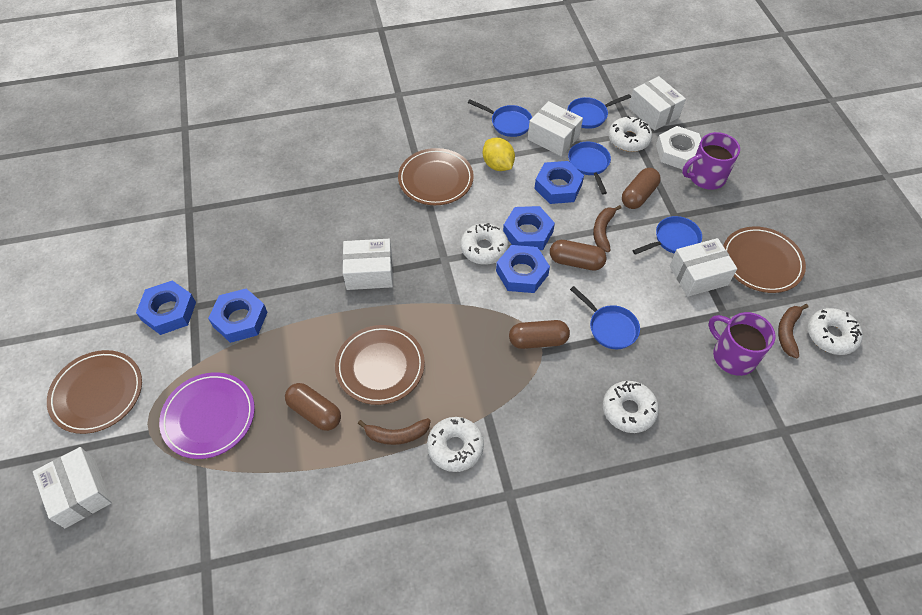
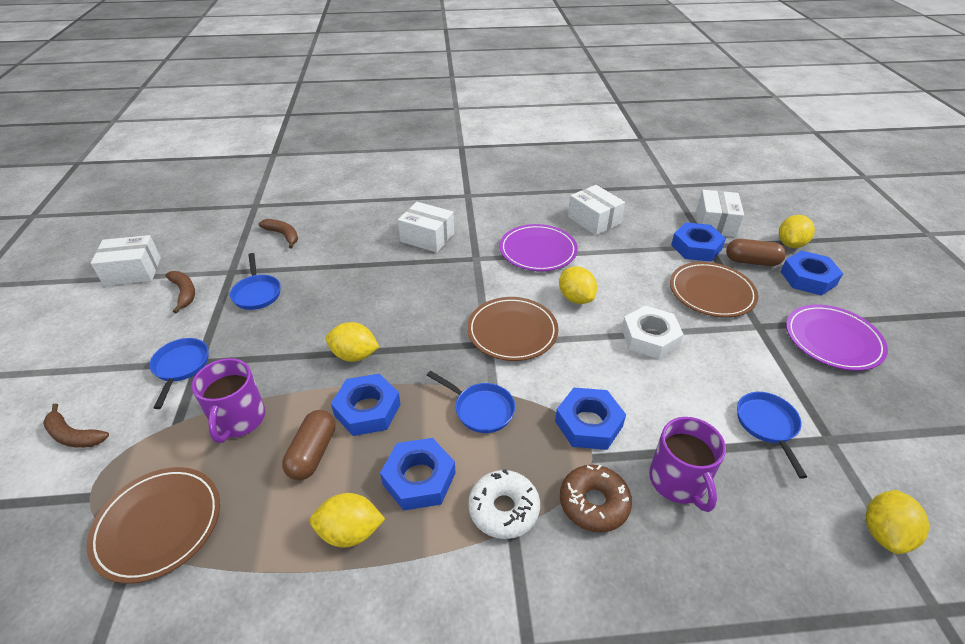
blue pan: [468,99,532,137] [567,94,631,129] [568,141,611,195] [570,286,640,349] [633,216,702,255] = 5 -> [149,338,209,409] [230,253,281,310] [427,370,515,433] [737,392,807,479] = 4
brown capsule: [285,383,341,431] [509,320,570,349] [550,240,607,270] [622,168,661,209] = 4 -> [282,410,336,480] [726,239,786,266] = 2
brown donut: none = 0 -> [560,465,632,533] = 1
brown plate: [47,350,142,434] [335,325,425,405] [398,148,474,205] [723,226,806,293] = 4 -> [86,467,220,584] [467,297,559,361] [670,262,758,317] = 3
purple plate: [159,372,255,459] = 1 -> [500,224,578,271] [786,305,888,371] = 2
white box: [33,447,112,528] [343,239,393,290] [528,101,583,157] [629,76,686,131] [670,238,737,297] = 5 -> [91,235,161,286] [398,202,454,253] [568,185,625,235] [696,190,744,237] = 4
white donut: [427,417,484,472] [461,223,509,265] [603,381,659,433] [608,116,652,152] [808,308,863,355] = 5 -> [468,469,540,539] = 1
yellow lemon: [483,138,515,171] = 1 -> [310,493,385,548] [326,322,379,362] [559,266,597,304] [779,215,815,248] [866,490,929,554] = 5

